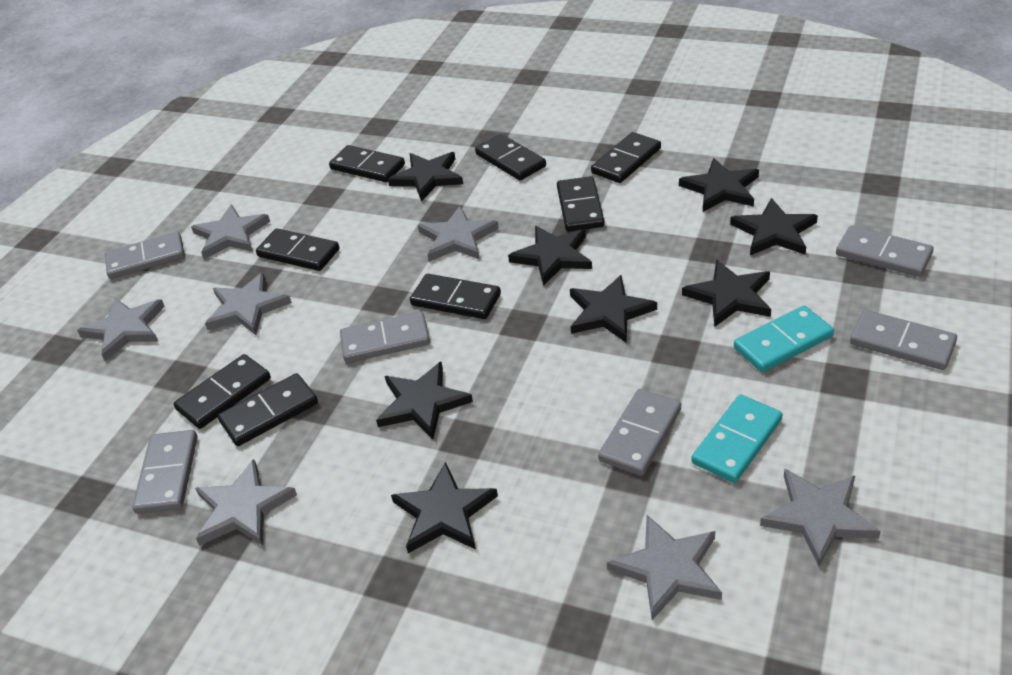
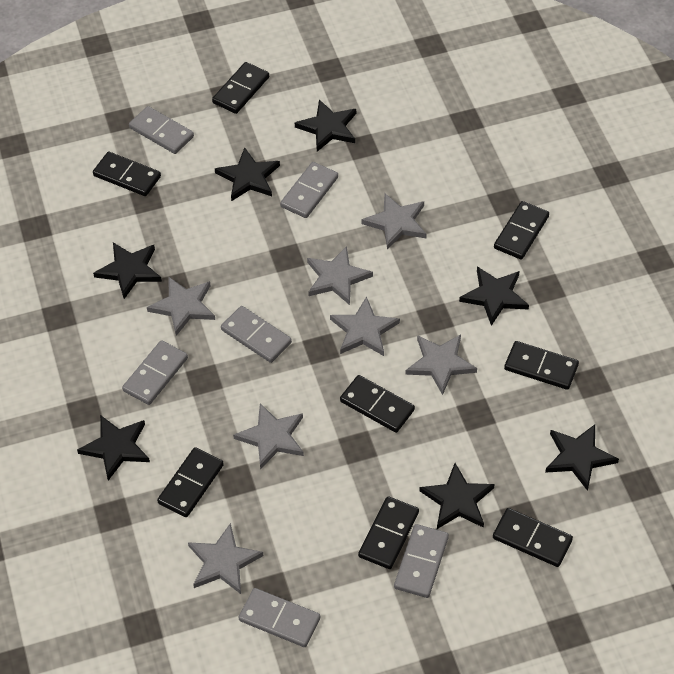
black star: [376,362,473,439] [388,152,463,202] [391,462,498,553] [508,226,592,286] [570,275,657,343] [679,158,759,212] [682,260,771,327] [730,198,818,255] = 8 -> [77,415,150,481] [93,242,162,299] [215,147,280,201] [295,99,356,152] [419,463,495,529] [459,267,529,326] [545,424,619,491] = 7
turquoise domino: [691,395,783,483] [734,306,834,372] = 2 -> none = 0

